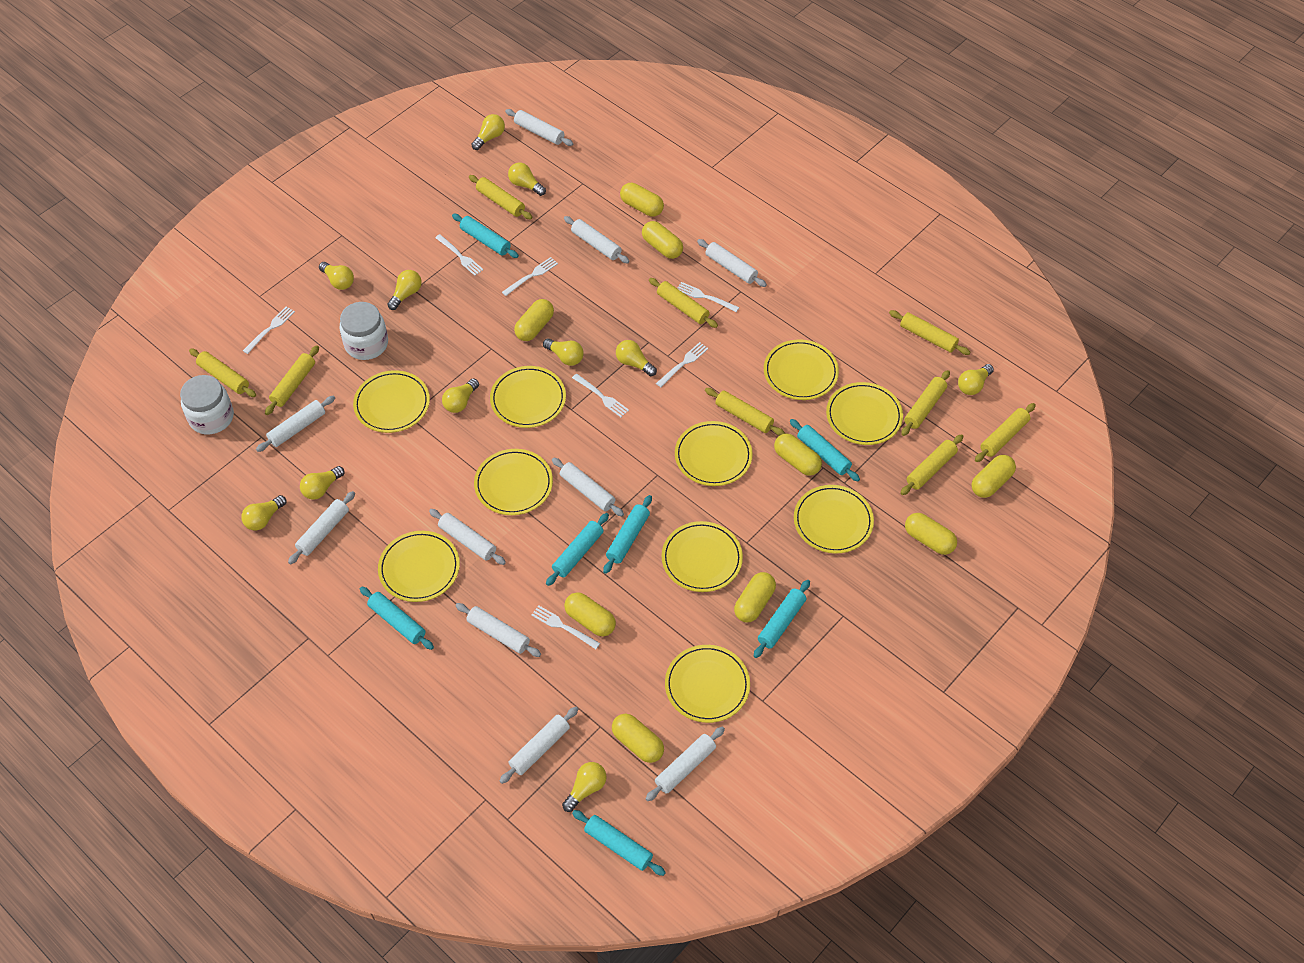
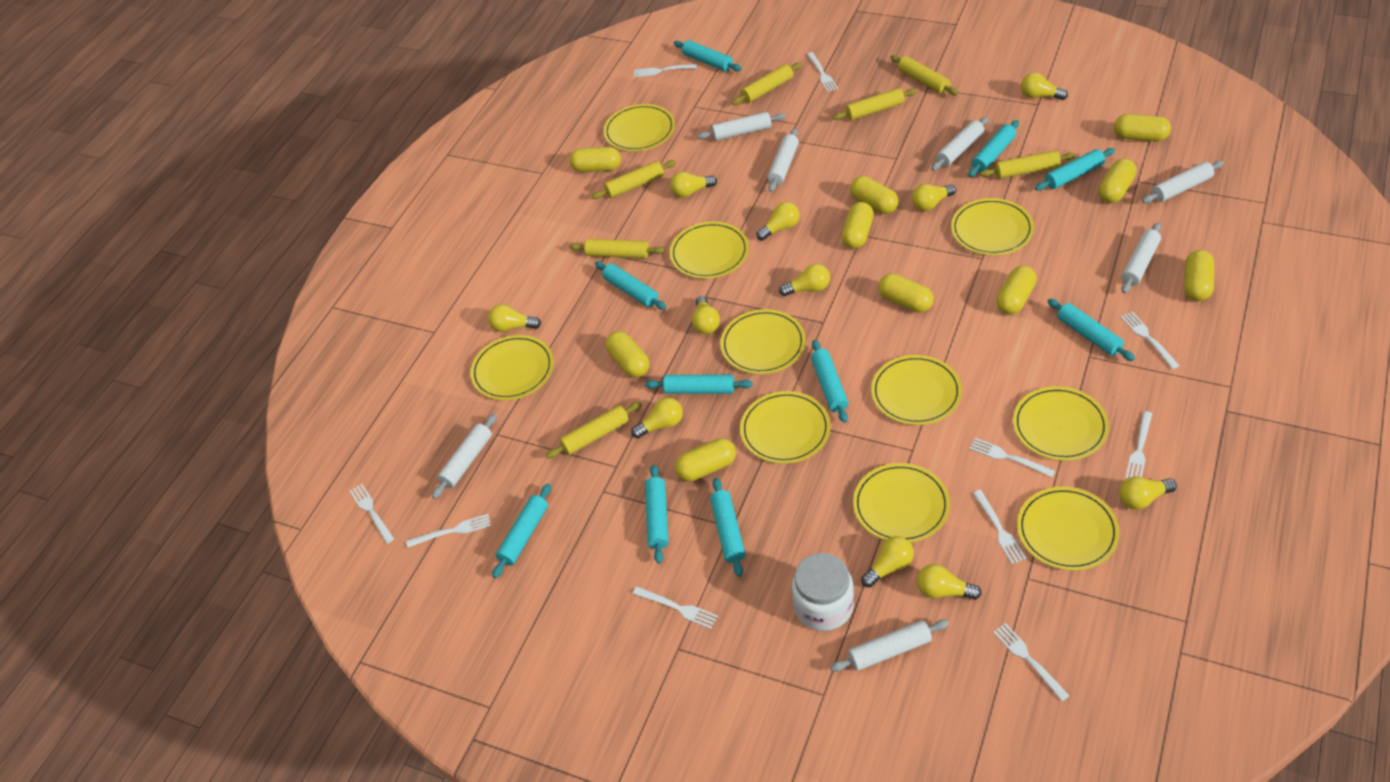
turquoise rolling pin: [360,587,434,650] [452,214,519,258] [546,513,609,586] [572,810,666,876] [603,495,652,574] [754,580,810,658] [790,419,860,482] = 7 -> [492,484,551,578] [595,262,667,310] [645,375,753,394] [645,465,668,564] [674,40,742,72] [710,478,745,577] [811,340,848,423] [968,120,1019,177] [1035,148,1115,191] [1047,299,1135,361] = 10
white fork: [243,306,295,354] [435,234,483,276] [502,257,558,296] [531,605,600,649] [572,374,629,417] [656,342,708,387] [678,282,739,312] = 7 -> [350,484,394,544] [406,514,491,547] [633,586,718,629] [634,64,697,77] [807,52,838,92] [969,438,1055,477] [973,490,1026,564] [993,623,1070,701] [1121,312,1180,369] [1125,411,1152,479] = 10
white jar: [180,375,234,434] [340,302,388,360] = 2 -> [792,553,854,631] = 1
white rolling pin: [256,396,335,452] [288,491,355,564] [429,509,506,565] [456,603,541,657] [500,707,578,784] [505,109,573,146] [552,458,624,516] [564,216,629,263] [646,726,725,801] [697,239,767,287] = 10 -> [432,414,496,499] [697,112,786,141] [767,128,799,192] [830,620,949,672] [931,117,989,171] [1121,223,1161,293] [1142,161,1224,203] = 7
yellow capsule: [514,299,554,341] [564,592,616,636] [612,713,664,763] [620,183,664,217] [642,221,683,259] [734,572,776,623] [774,434,822,476] [905,513,957,555] [971,455,1016,498] = 9 -> [570,147,621,172] [606,331,650,378] [675,438,736,481] [841,202,874,249] [850,176,899,214] [878,273,934,312] [996,266,1037,314] [1098,158,1137,203] [1114,114,1171,141] [1184,250,1214,301] = 10
yellow rolling pin: [189,348,256,397] [265,345,319,415] [469,175,532,219] [649,278,718,328] [705,388,785,436] [889,310,970,355] [900,434,964,495] [901,370,950,436] [975,403,1036,462] = 9 -> [546,402,642,459] [569,239,665,259] [592,160,676,199] [732,62,802,105] [833,88,917,120] [890,55,958,95] [980,150,1076,179] = 7

